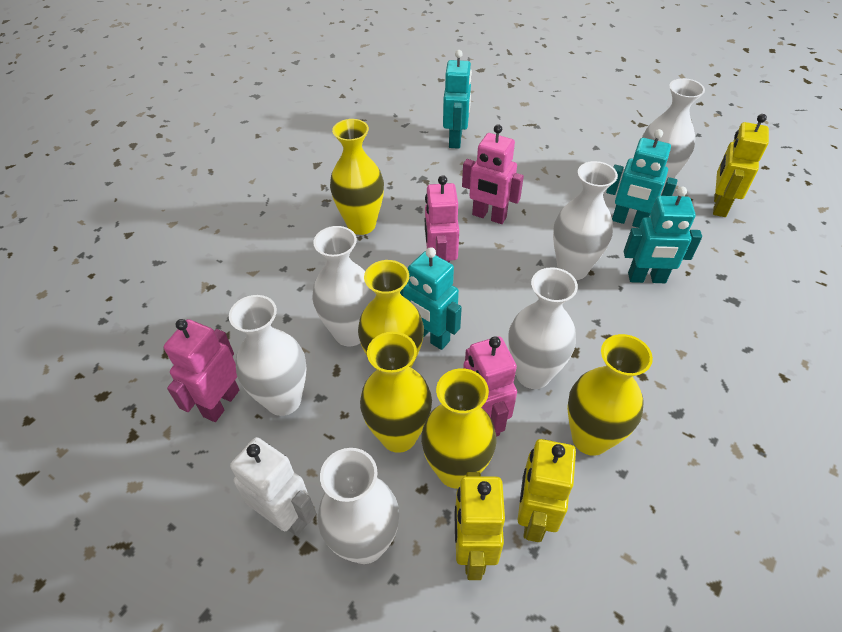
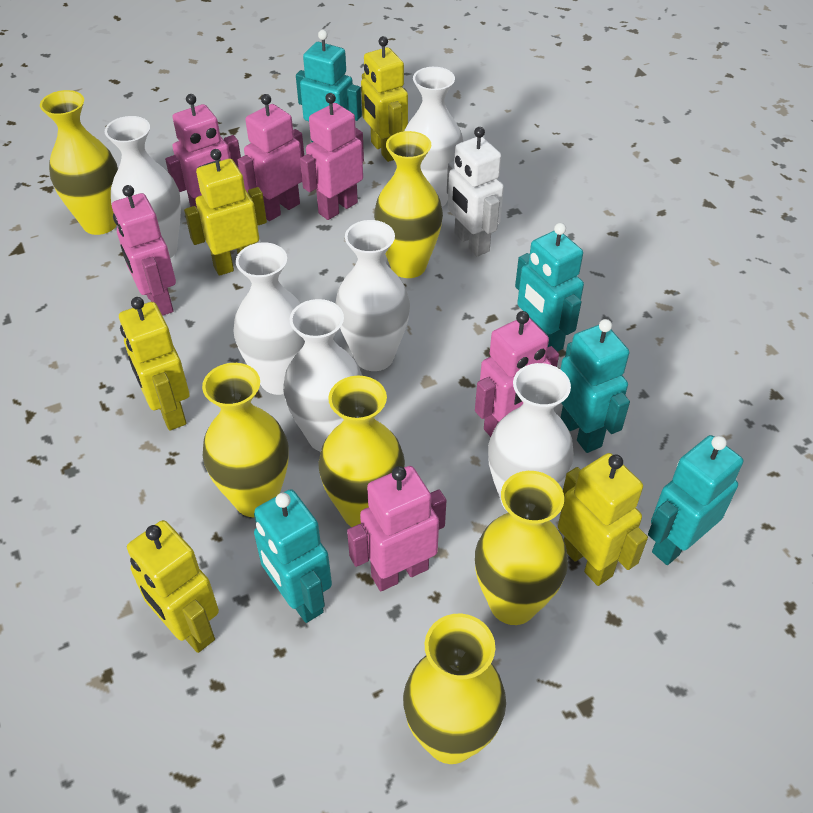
pink robot: [164,319,239,422] [425,175,459,263] [462,124,524,224] [463,336,517,437] = 4 -> [112,185,176,316] [165,94,241,208] [238,94,304,221] [300,93,364,220] [347,466,447,591] [475,311,559,437] = 6
turquoise robot: [400,247,462,350] [443,50,472,149] [606,129,678,228] [624,186,702,283] = 4 -> [254,489,332,623] [296,30,362,142] [515,223,584,352] [560,319,630,453] [648,435,743,565] = 5
yellow robot: [454,472,505,580] [518,439,576,542] [713,114,769,217] = 3 -> [119,297,190,431] [127,520,219,653] [184,149,267,276] [361,36,408,162] [558,453,648,586] = 5
yellow vase: [330,119,384,235] [358,260,424,370] [360,332,432,453] [421,368,497,489] [567,334,653,456] = 5 -> [40,90,118,235] [202,363,289,517] [318,376,405,527] [374,131,443,278] [403,614,506,764] [475,471,568,625] = 6

